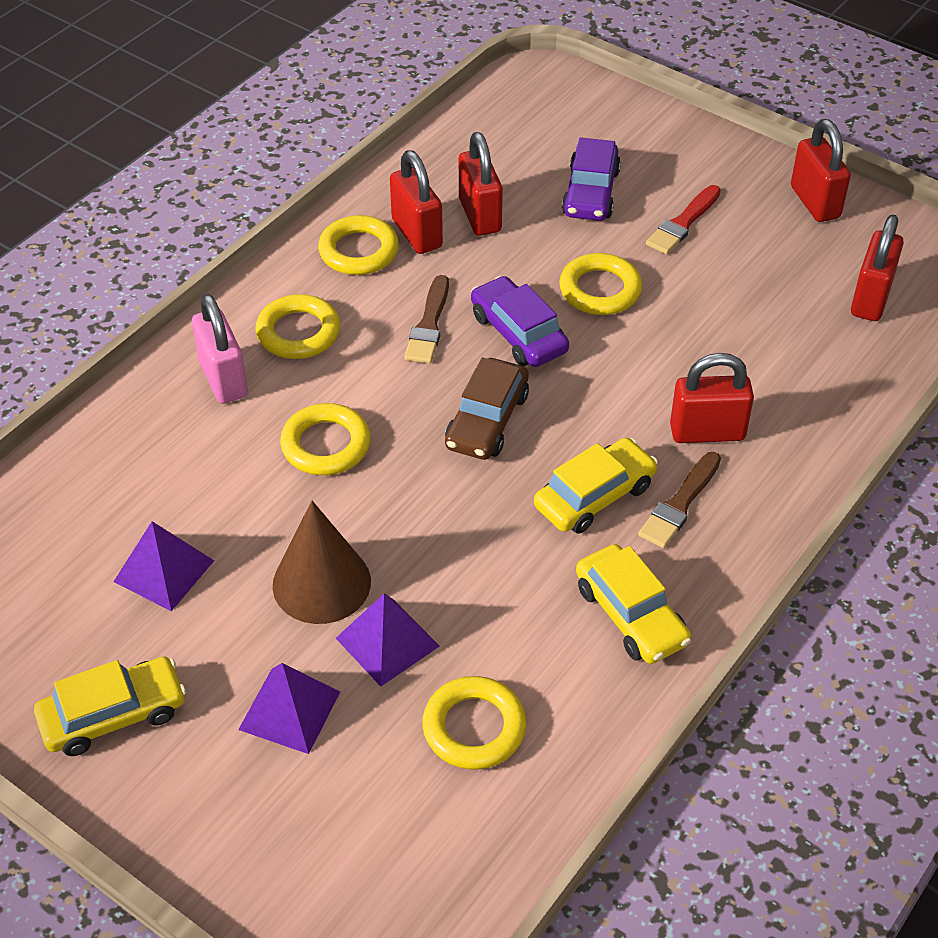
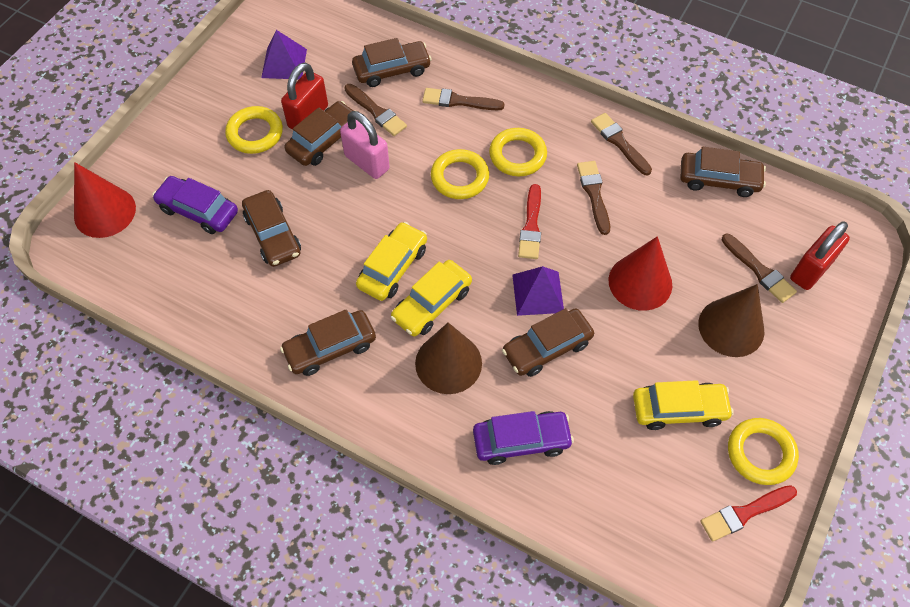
brown brush: [404,275,449,364] [638,452,721,548] = 2 -> [344,84,407,136] [422,88,505,110] [577,161,610,235] [591,113,652,175] [721,234,797,303] = 5
brown car: [445,357,529,460] = 1 -> [242,190,301,267] [280,309,376,376] [285,101,353,166] [352,38,432,87] [502,308,594,377] [680,147,766,197] = 6
brown cone: [273,501,371,624] = 1 -> [415,323,482,394] [698,284,765,357] = 2
purple pyramid: [113,521,214,611] [238,663,340,754] [336,593,440,686] = 3 -> [261,30,307,79] [512,266,564,316] = 2
red brush: [646,185,721,254] = 1 -> [518,184,541,259] [700,485,797,541] = 2
red cone: none = 0 -> [74,162,136,238] [608,236,672,311] = 2
red padlock: [390,150,443,254] [459,132,503,236] [670,353,754,443] [791,119,851,222] [851,214,904,321] = 5 -> [281,62,328,130] [790,221,850,290] = 2
yellow ring: [256,294,340,359] [280,403,371,475] [318,215,399,275] [422,676,526,769] [559,253,642,315] = 5 -> [225,106,283,154] [431,149,489,199] [489,128,547,176] [728,418,799,485] = 4

